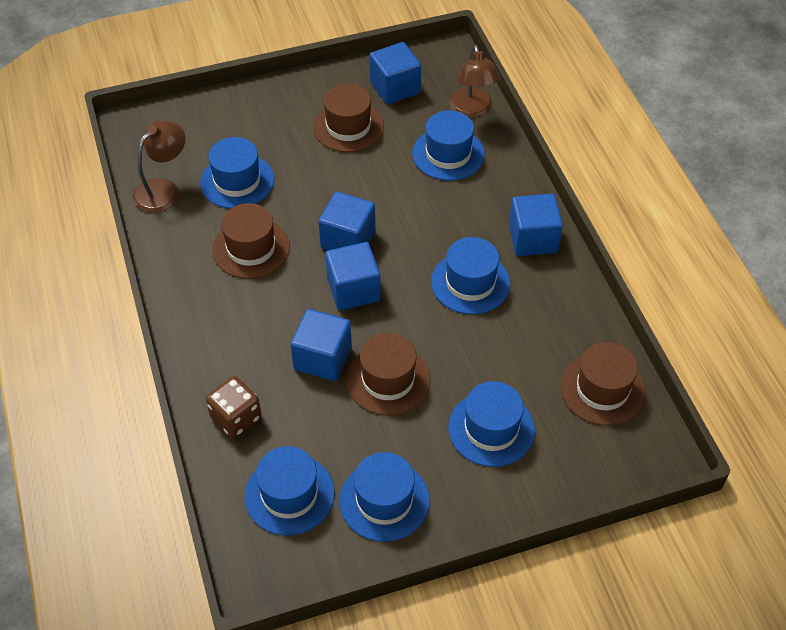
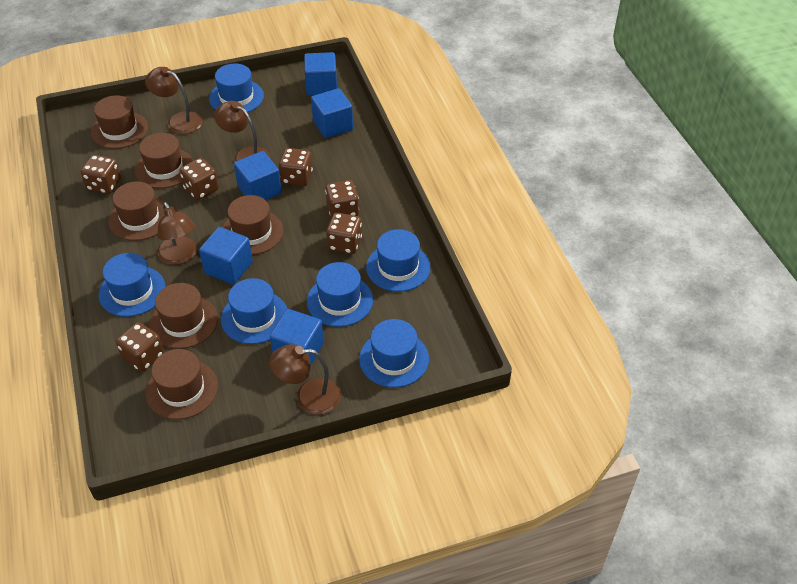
brown dice: [206,376,261,438] = 1 -> [81,155,121,194] [116,322,164,372] [179,158,219,200] [279,148,313,186] [325,180,359,218] [326,213,362,254] = 6
brown hat: [212,203,290,279] [313,84,384,152] [346,333,430,415] [560,342,646,426] = 4 -> [91,95,148,149] [108,182,164,241] [135,133,193,189] [146,349,218,420] [149,283,218,349] [222,195,284,255] = 6
brown lamp: [133,121,186,213] [449,45,500,118] = 2 -> [145,67,203,134] [157,202,197,265] [214,101,270,162] [269,344,341,415] = 4

